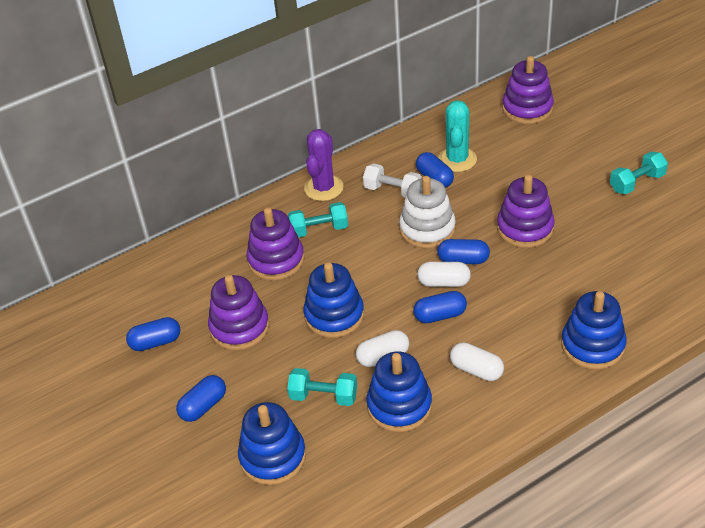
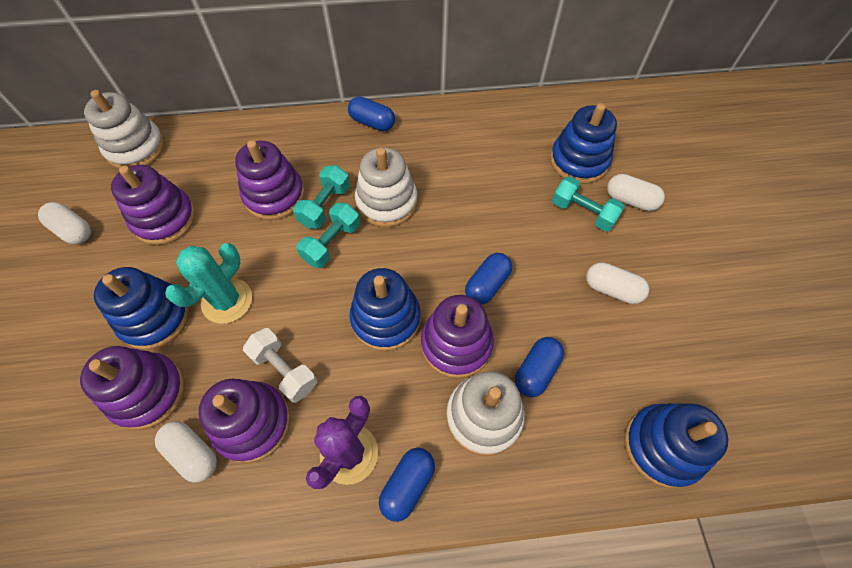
blue capsule: [126,317,180,351] [176,375,226,422] [413,291,467,323] [416,152,454,188] [437,239,490,264] = 5 -> [348,96,395,131] [379,448,435,522] [465,253,512,305] [515,337,564,397] = 4
purple stacking toy: [208,275,269,350] [247,208,304,281] [497,175,555,248] [502,56,554,124] = 4 -> [80,346,185,430] [111,165,196,245] [198,379,291,463] [235,140,305,220] [421,295,494,378] = 5
white capsule: [356,330,409,367] [417,262,471,287] [450,342,504,381] = 3 -> [38,202,91,244] [155,421,217,483] [586,262,649,304] [607,174,665,211] = 4
white stacking toy: [399,176,456,249] = 1 -> [84,90,165,169] [355,147,417,227] [446,371,525,456] = 3

